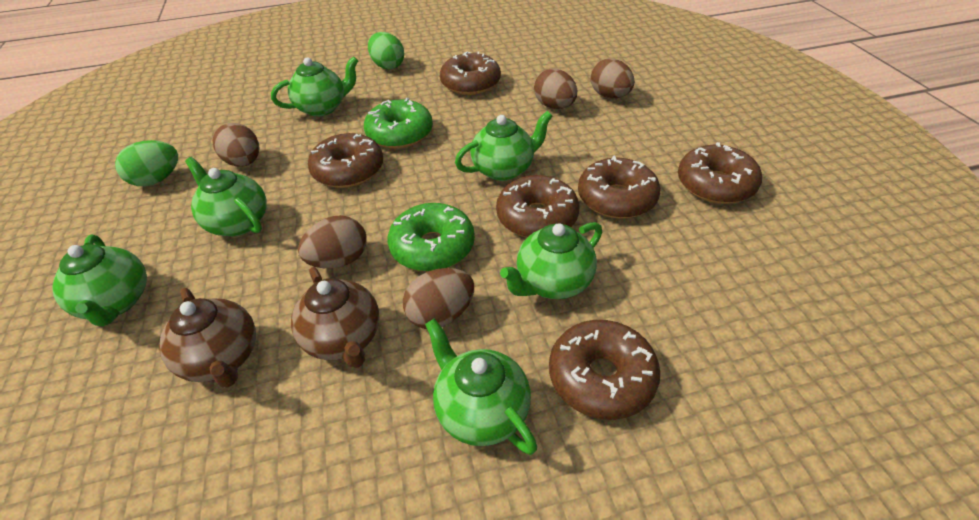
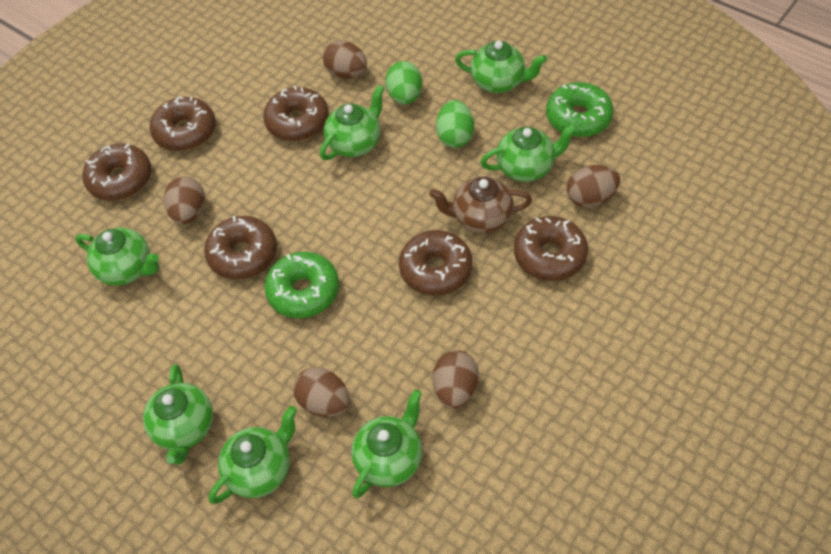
brown teapot: [159,288,256,388] [291,267,380,368] = 2 -> [429,177,532,233] = 1
green teapot: [52,234,147,326] [185,157,267,236] [271,56,358,117] [425,319,537,455] [455,111,553,181] [500,222,602,299] = 6 -> [75,228,159,286] [143,364,213,465] [209,406,297,504] [320,85,384,160] [351,390,422,498] [455,41,547,93] [480,125,577,182] = 7

